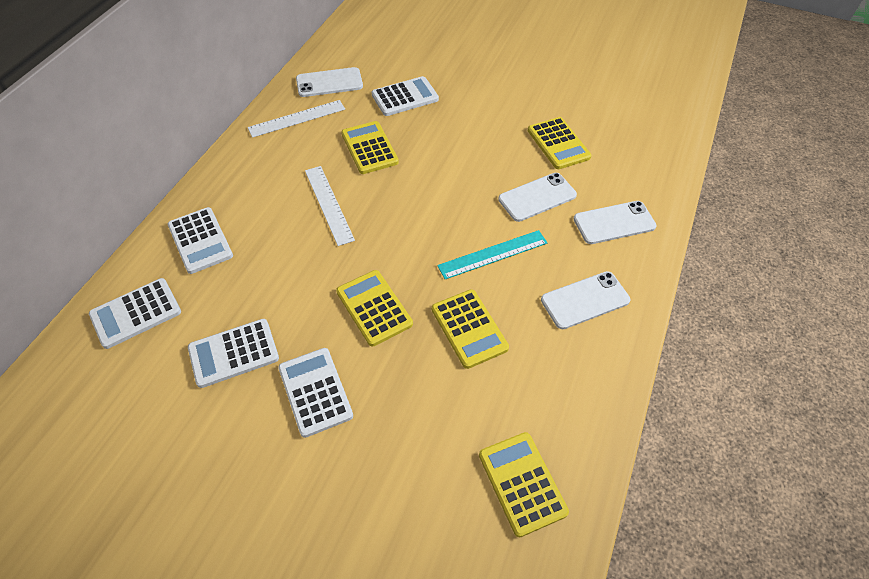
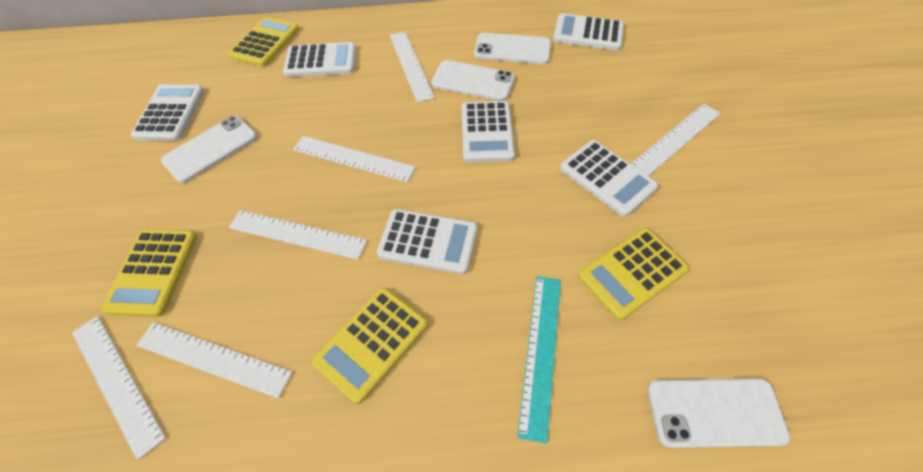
white calculator: [89,278,181,349] [168,207,233,274] [188,319,279,388] [278,348,353,438] [372,76,439,116] = 5 -> [131,85,204,141] [283,42,356,77] [377,209,477,274] [462,101,515,162] [553,13,624,50] [560,140,658,217] = 6
white ruler: [248,100,345,138] [305,166,355,246] = 2 -> [72,316,166,460] [136,322,292,398] [229,210,367,260] [293,136,416,182] [390,32,435,103] [631,104,720,176] = 6
yellow calculator: [336,270,413,346] [341,121,399,174] [432,289,509,369] [479,432,569,537] [528,117,591,169] = 5 -> [101,229,197,317] [229,17,299,67] [312,288,428,404] [578,228,689,320] = 4

